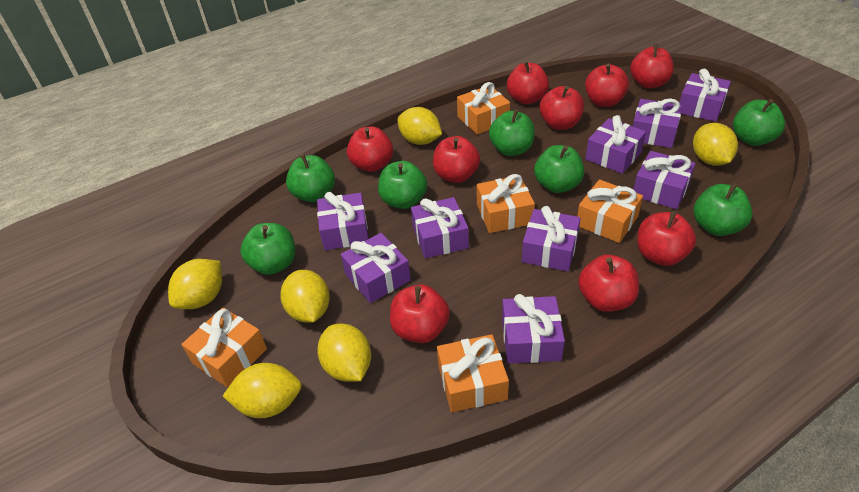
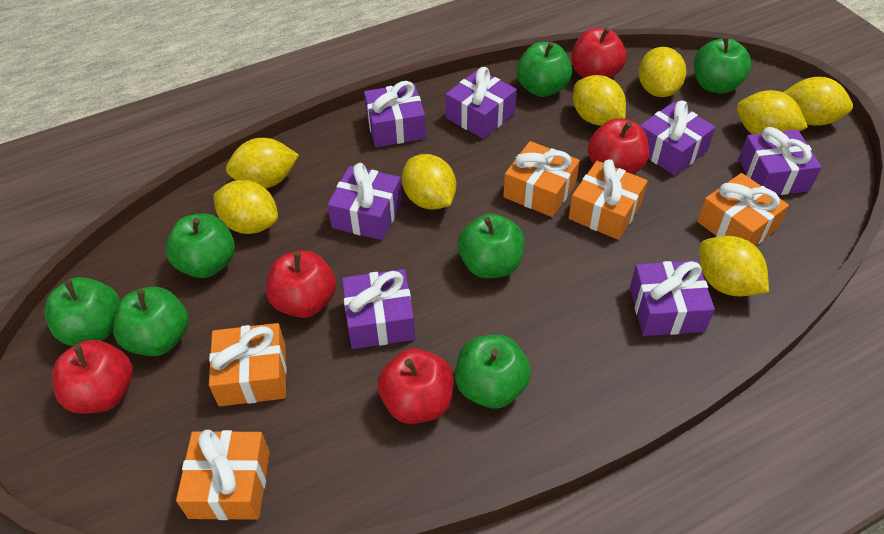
purple gift: [317,192,369,250] [341,233,411,303] [411,197,469,259] [502,294,565,363] [522,206,581,272] [585,115,646,174] [633,99,682,148] [633,151,695,209] [679,69,731,122] = 9 -> [327,163,402,240] [342,269,415,349] [364,81,426,147] [446,67,517,139] [630,260,715,336] [640,101,716,176] [738,127,821,195] = 7
red apple: [347,126,393,172] [390,284,450,343] [433,136,480,183] [507,61,549,105] [540,86,584,130] [578,254,639,312] [585,64,629,107] [630,44,674,88] [637,211,696,266] = 9 -> [52,340,133,414] [266,250,336,318] [377,349,454,424] [571,27,627,78] [588,118,649,174] = 5
yellow lemon: [168,259,222,309] [223,363,302,418] [280,270,330,322] [317,324,371,382] [398,107,442,145] [693,123,738,166] = 6 -> [213,180,278,234] [226,138,299,188] [402,154,456,210] [573,75,626,126] [639,47,686,97] [699,236,769,296] [737,90,808,134] [783,77,853,126] = 8

